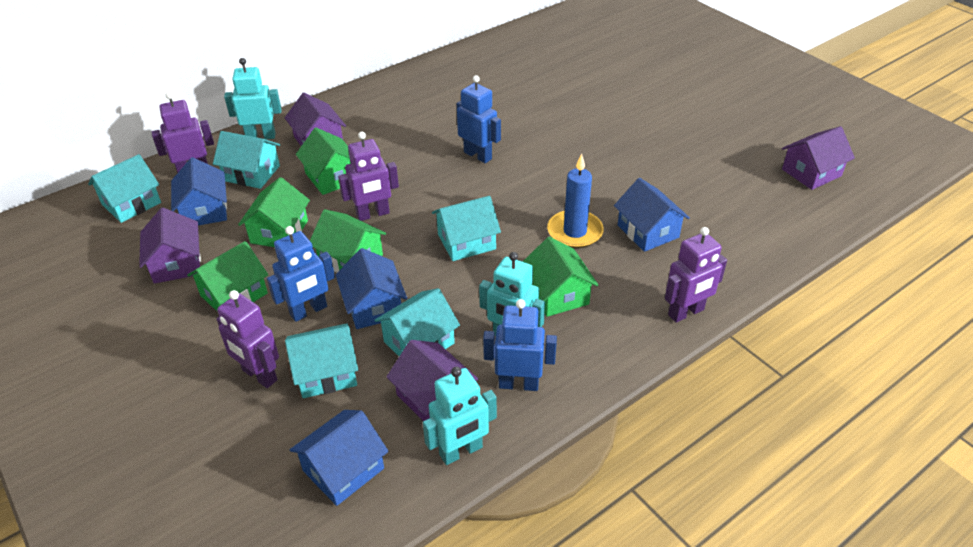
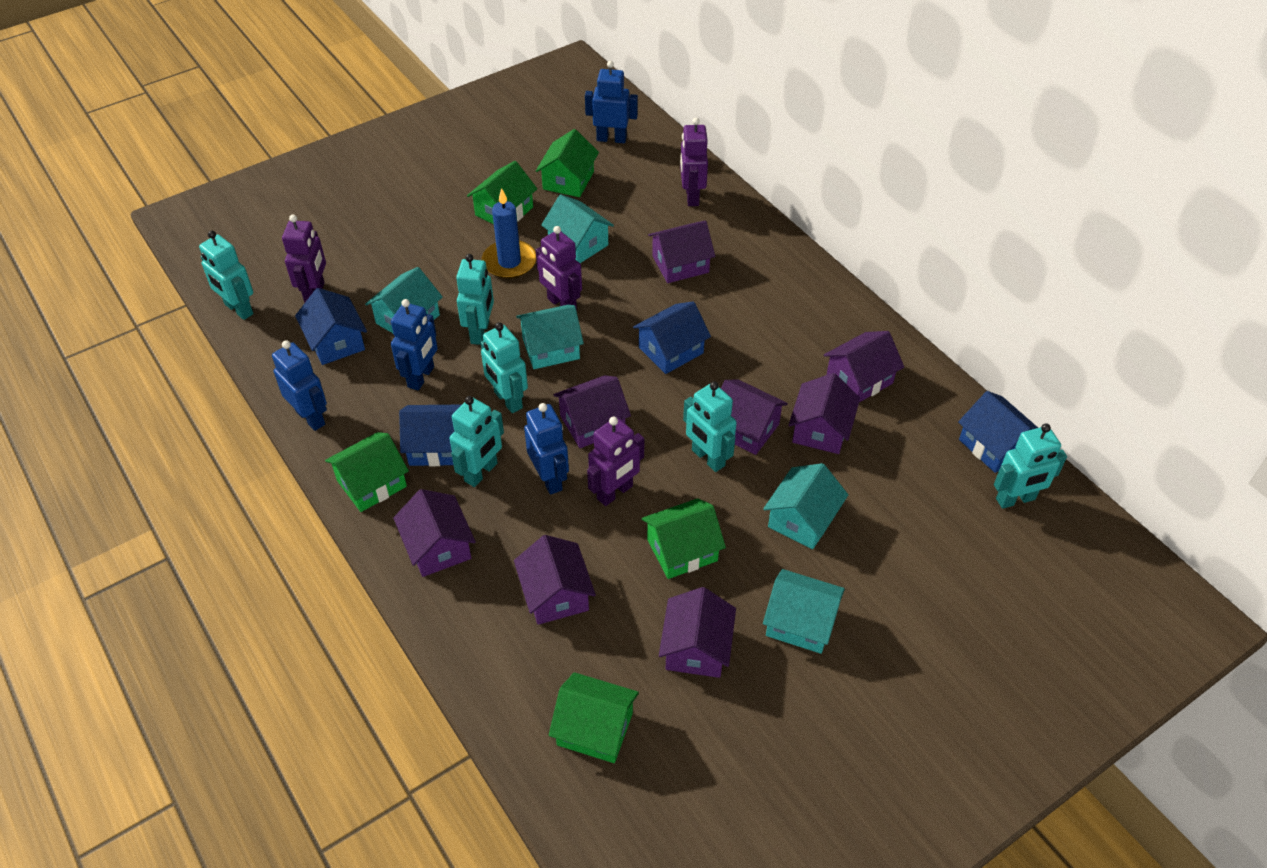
blue robot: [267,226,335,322] [457,75,501,163] [483,299,557,391] = 3 -> [272,340,327,431] [391,299,438,391] [524,403,569,495] [585,61,638,143] = 4
purple house: [139,208,201,284] [285,93,346,146] [386,340,478,421] [782,126,855,190] = 4 -> [393,489,476,577] [514,535,596,625] [553,375,631,448] [648,221,715,283] [659,587,736,678] [721,380,788,455] [789,373,860,454] [824,331,904,402] = 8
turquoise robot: [224,58,282,139] [423,367,497,465] [479,252,545,336] = 3 -> [199,230,253,320] [449,396,504,487] [456,254,494,345] [481,322,528,413] [683,381,737,472] [994,424,1067,509] = 6

